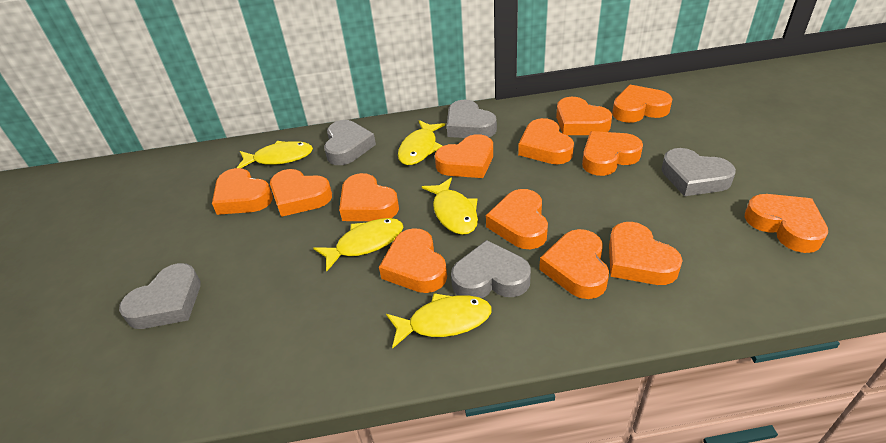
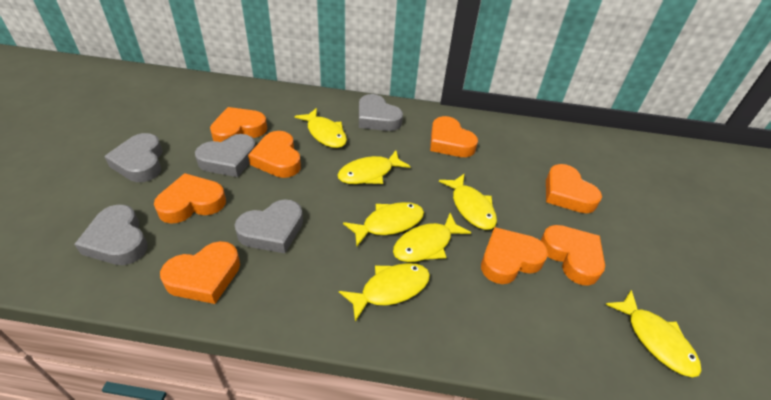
orange heart: [212,168,273,215] [270,169,332,217] [339,173,399,221] [379,228,447,293] [435,134,493,178] [486,189,548,249] [518,118,574,164] [539,229,609,299] [556,97,612,135] [582,131,643,176] [609,222,683,285] [612,85,672,123] [745,194,828,253] = 13 -> [154,173,226,224] [160,241,240,304] [210,107,267,142] [248,131,301,178] [430,116,478,157] [481,227,548,284] [541,225,605,286] [546,164,602,213] = 8
yellow fish: [237,141,313,168] [313,218,403,271] [386,293,491,348] [398,120,445,165] [422,178,478,235] = 5 -> [294,108,347,148] [337,150,411,184] [339,263,430,322] [343,202,424,246] [393,213,471,262] [439,174,497,230] [605,290,701,378] = 7

